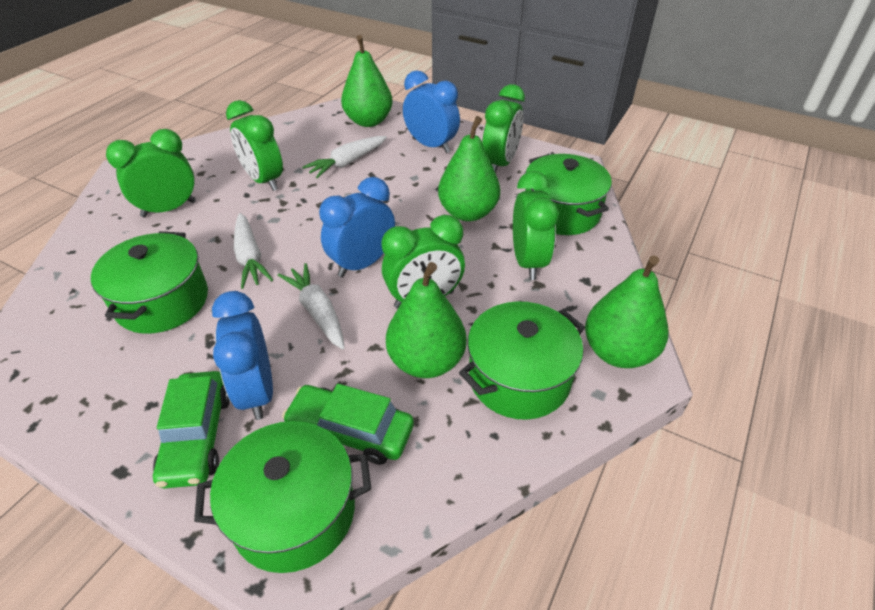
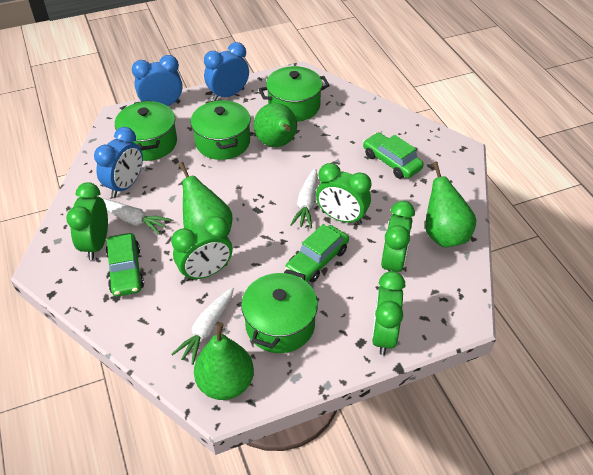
green car: [153,371,230,489] [282,384,414,465] = 2 -> [106,233,144,297] [285,224,349,283] [363,133,424,179] = 3

